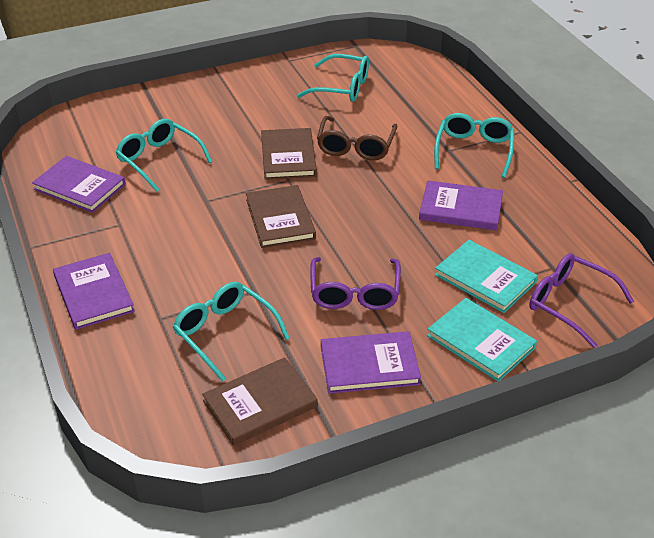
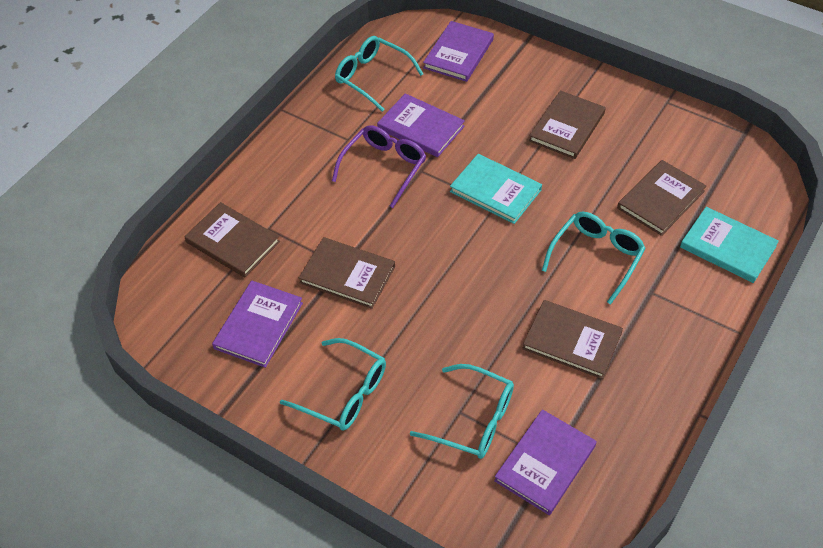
brown book: [202,357,318,446] [246,185,316,248] [261,128,317,180] = 3 -> [184,202,280,278] [299,237,395,309] [522,300,623,379] [529,90,606,159] [617,160,706,236] = 5
brown glasses: [317,116,397,160] = 1 -> none = 0
purple glasses: [310,257,401,310] [529,253,634,348] = 2 -> [332,125,426,208] = 1

